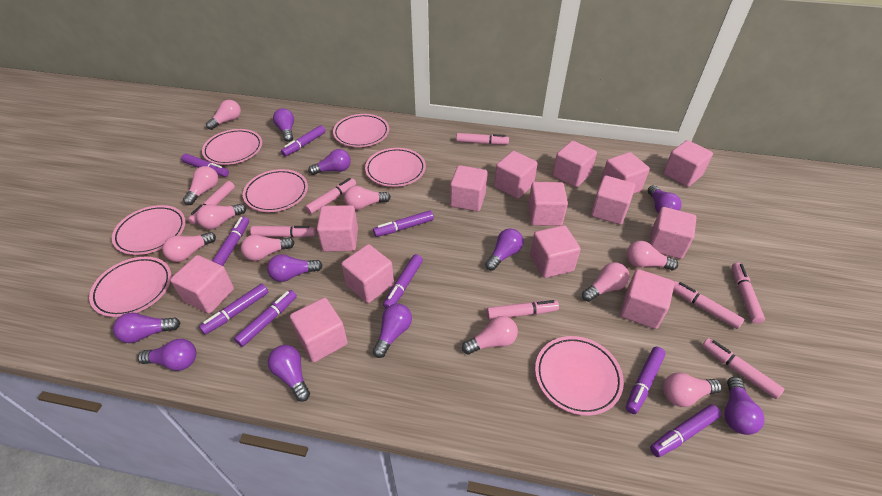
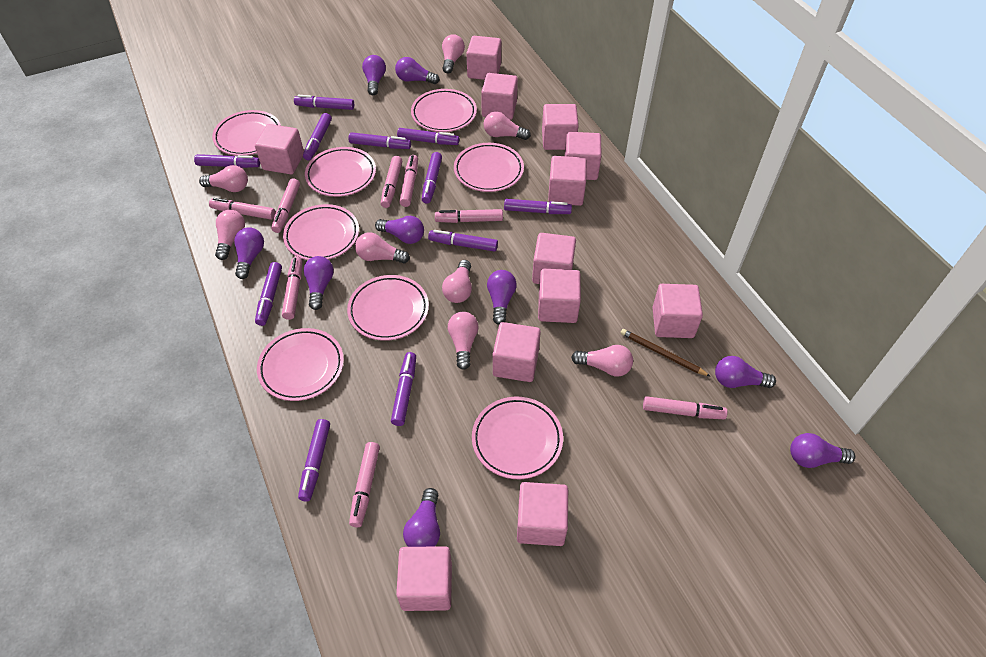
brown pencil: none = 0 -> [620,329,711,377] = 1
pink cube: [170,255,234,314] [290,298,348,362] [317,205,358,252] [341,244,394,303] [450,165,488,212] [494,151,538,199] [528,182,568,226] [530,225,581,278] [553,141,597,187] [591,176,635,225] [601,152,650,194] [620,269,675,329] [649,207,697,259] [663,140,713,187] = 14 -> [255,124,304,174] [396,546,452,611] [467,36,501,80] [481,73,518,120] [493,322,541,382] [517,482,568,546] [532,233,576,284] [538,269,581,323] [542,104,579,150] [548,156,587,206] [564,132,602,180] [652,284,703,338] = 12
pink light bulb: [162,232,216,262] [183,166,218,205] [196,203,246,229] [206,100,241,130] [241,235,294,261] [344,186,391,210] [462,316,518,355] [582,262,630,302] [626,241,678,270] [663,372,722,407] = 10 -> [199,165,248,192] [215,210,245,260] [355,232,410,263] [442,34,465,74] [442,260,472,303] [448,312,478,370] [484,111,531,140] [571,345,633,377] = 8
pink plate: [89,257,171,317] [112,205,186,255] [202,129,262,165] [243,169,308,212] [333,114,389,147] [365,148,426,187] [535,336,624,416] = 7 -> [212,110,281,156] [257,328,344,401] [283,204,359,260] [305,147,376,197] [347,275,429,341] [411,89,477,132] [454,143,524,192] [472,397,563,479] = 8
purple light bulb: [113,312,180,343] [138,339,196,371] [267,254,323,282] [268,345,310,402] [273,108,294,142] [308,149,351,175] [373,303,412,358] [485,228,523,271] [648,185,682,213] [724,377,765,435] = 10 -> [234,227,264,279] [304,256,334,310] [362,55,386,95] [375,216,424,244] [395,57,440,84] [403,488,440,547] [487,270,517,325] [715,356,776,388] [790,433,855,468] = 9
purple marker: [181,154,229,177] [199,284,268,335] [212,216,249,266] [234,290,297,347] [281,125,326,157] [373,210,434,237] [383,254,423,308] [626,347,666,414] [650,404,721,457] = 9 -> [194,154,260,168] [255,262,282,326] [294,95,354,110] [298,419,330,501] [303,113,332,160] [348,132,411,149] [391,352,416,426] [397,128,459,145] [422,152,442,204] [428,230,498,252] [504,199,572,214] = 11

